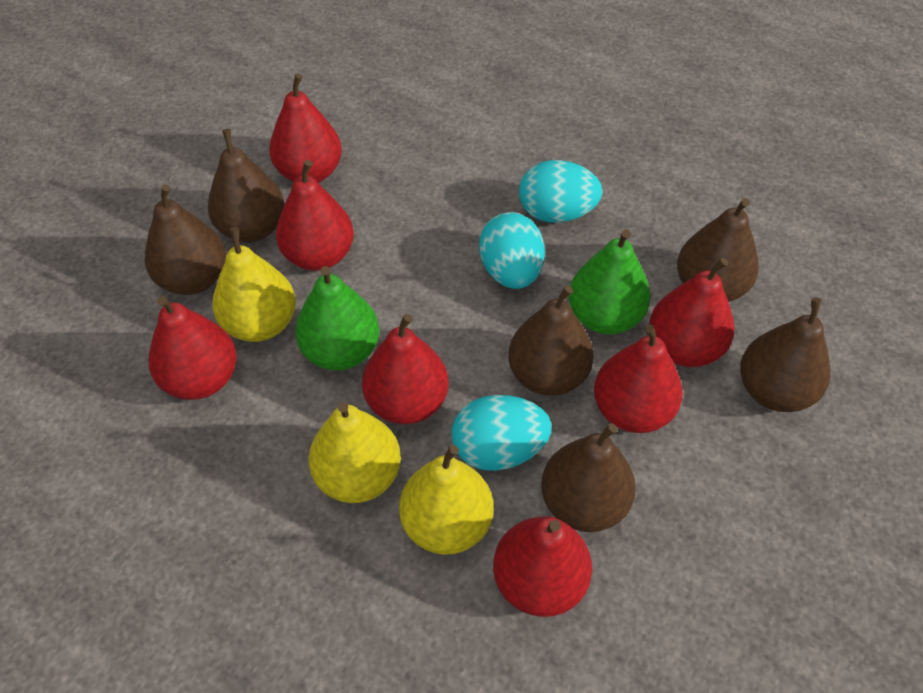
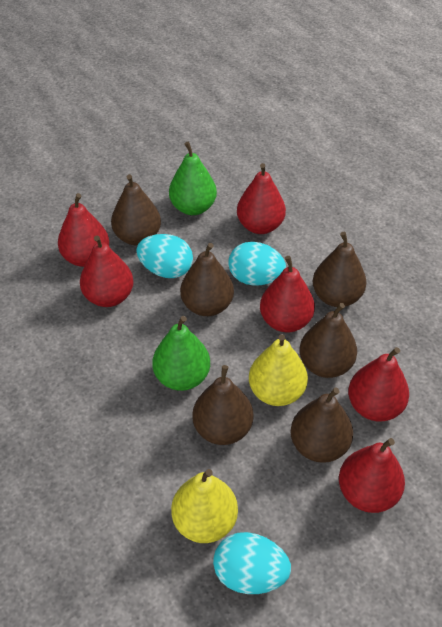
red pear: [149,296,237,400] [269,74,342,183] [276,160,354,271] [362,314,449,424] [493,516,592,617] [594,324,683,433] [649,258,734,367] = 7 -> [58,193,109,267] [80,235,134,307] [237,163,286,234] [260,256,315,332] [339,438,405,513] [348,347,409,421] = 6
yellow pear: [213,227,296,342] [308,402,401,503] [399,445,493,555] = 3 -> [171,469,238,543] [249,334,308,406] = 2

